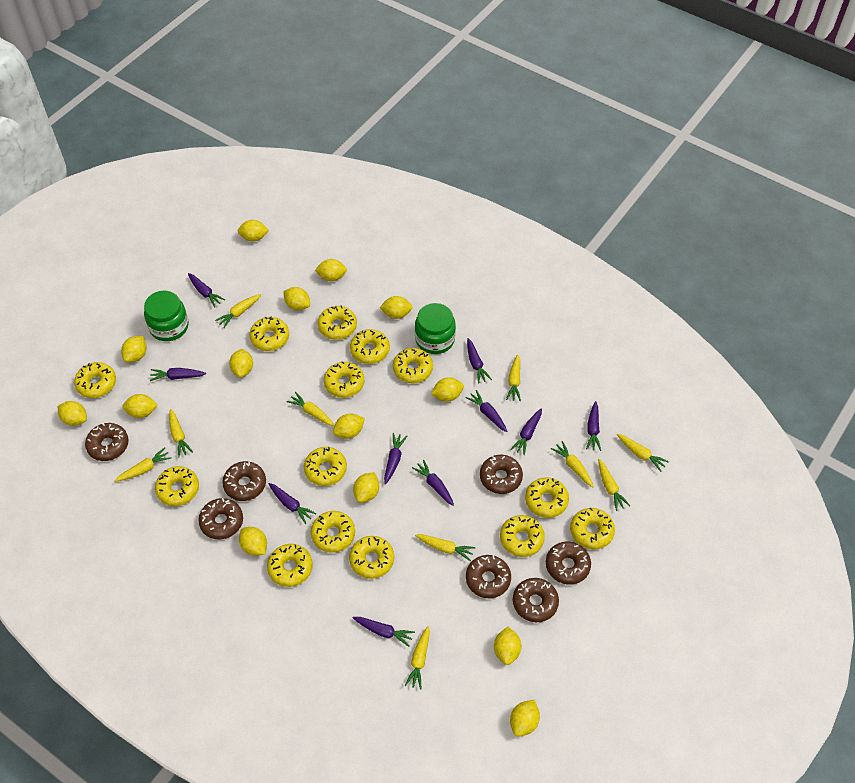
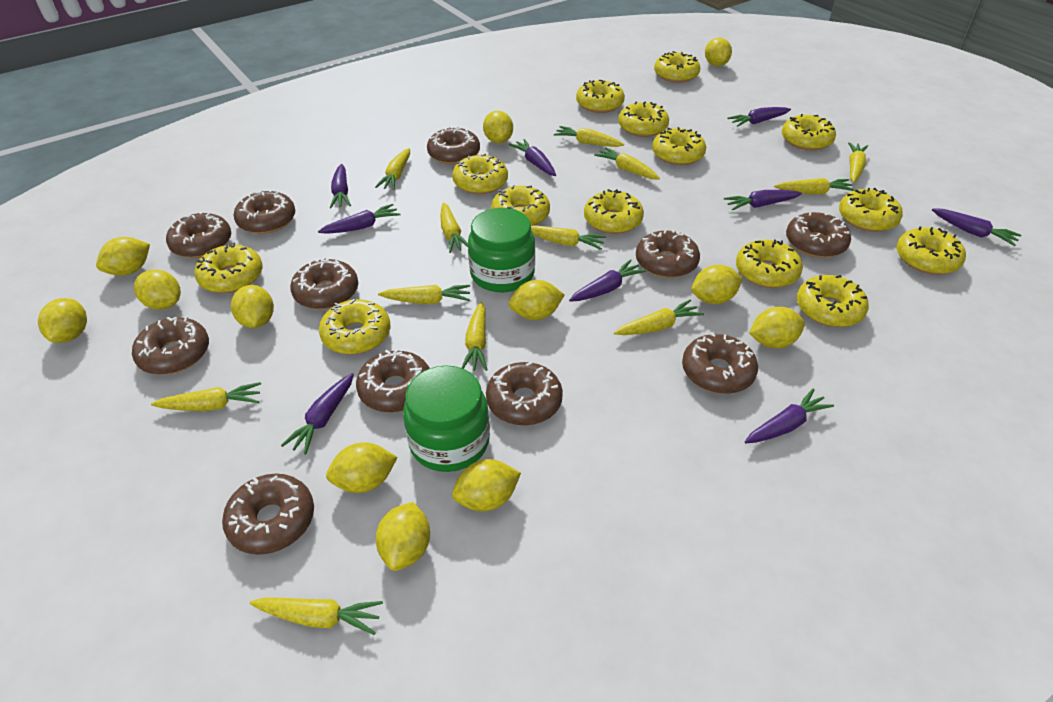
brown donut: [85,423,129,461] [198,498,243,539] [222,461,266,501] [466,555,511,598] [480,455,523,494] [513,578,559,622] [546,541,591,585] = 7 -> [132,317,209,375] [166,211,231,258] [222,474,314,555] [234,189,295,234] [290,258,358,310] [356,349,430,413] [427,126,480,165] [486,362,563,426] [636,229,700,278] [682,332,758,394] [786,212,851,258] = 11
purple carrot: [150,368,206,381] [188,273,225,308] [269,483,316,524] [353,617,415,647] [384,433,407,484] [412,460,454,506] [465,390,508,432] [467,338,492,384] [511,408,542,455] [586,401,601,451] = 10 -> [281,373,354,455] [318,204,400,234] [330,164,351,208] [509,139,556,176] [569,259,646,302] [724,190,802,210] [727,107,791,127] [745,388,834,443] [932,209,1022,246] = 9
yellow carrot: [114,447,172,482] [169,409,193,457] [215,294,261,328] [286,392,335,426] [404,626,430,690] [415,534,475,561] [506,354,521,401] [551,441,594,487] [598,459,630,511] [617,434,669,472] = 10 -> [151,382,261,411] [250,597,383,635] [375,148,410,190] [378,285,470,304] [440,202,468,253] [461,302,487,371] [531,225,606,250] [554,126,624,147] [594,147,660,179] [614,299,704,335] [774,178,855,194] [848,142,868,183] = 12
yellow lemon: [58,401,87,426] [121,336,147,362] [123,394,158,418] [229,349,253,377] [238,220,269,242] [239,527,267,556] [283,287,310,310] [315,259,347,281] [333,414,365,439] [353,472,379,503] [379,296,413,319] [431,377,464,402] [494,627,522,665] [510,700,540,737] = 14 -> [38,298,87,343] [96,237,150,276] [134,269,181,310] [231,285,274,328] [326,442,398,493] [376,502,430,571] [452,459,521,511] [483,111,513,143] [509,280,565,320] [691,265,743,304] [705,38,732,66] [749,307,805,348] = 12

